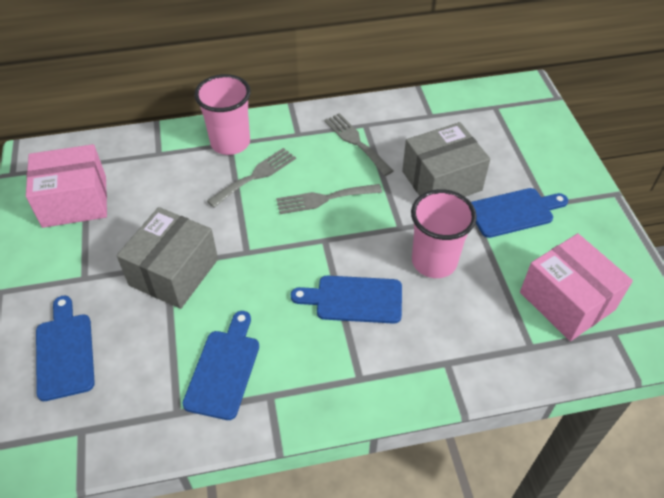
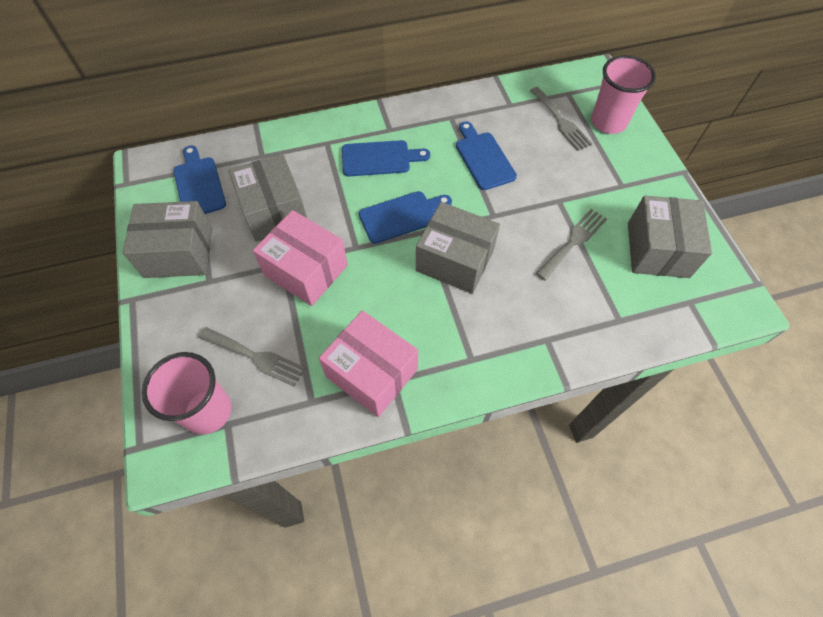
grey box: [117,207,218,309] [402,122,490,197] = 2 -> [123,201,212,278] [229,153,307,242] [416,202,500,294] [628,196,712,278] = 4

